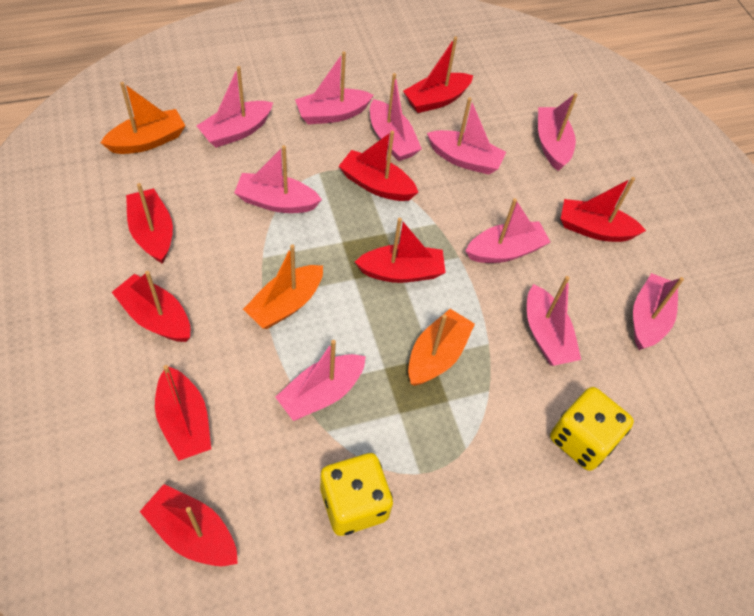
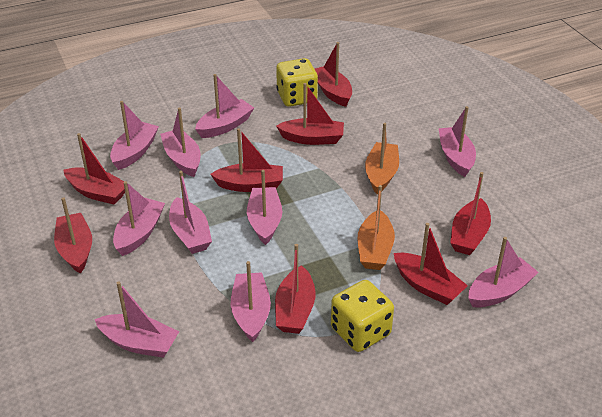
orange boat: [101,82,185,154] [243,244,323,329] [408,309,475,386] = 3 -> [357,185,395,270] [365,123,399,194] = 2

